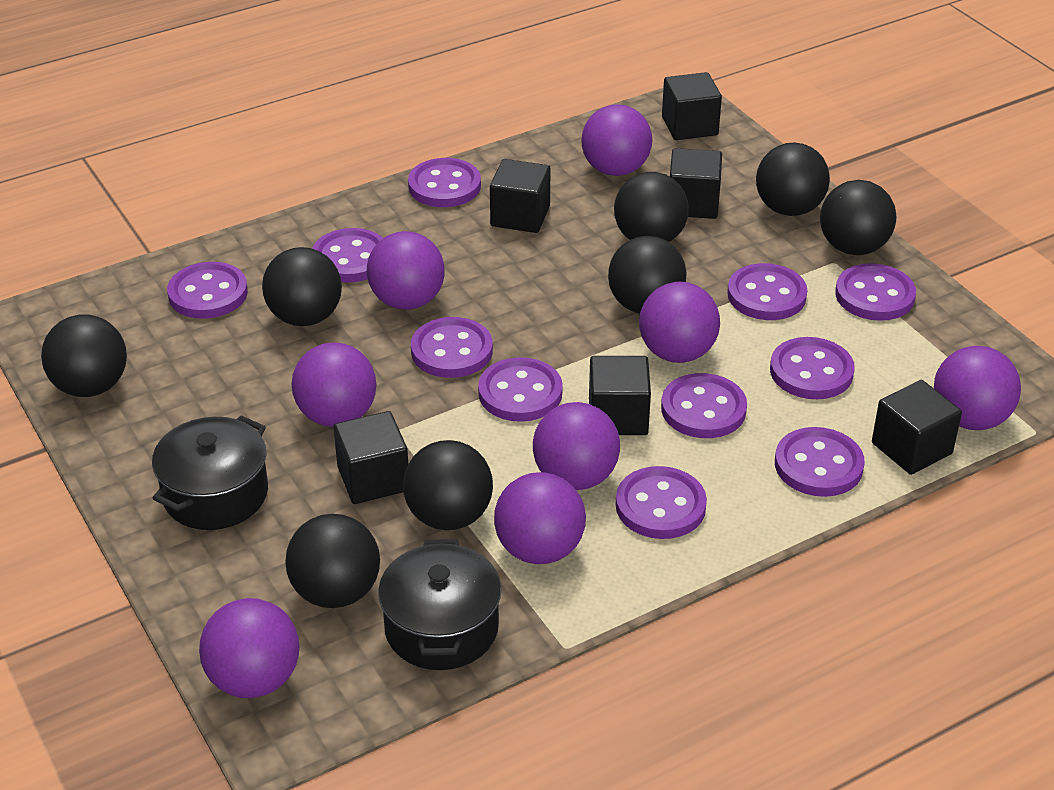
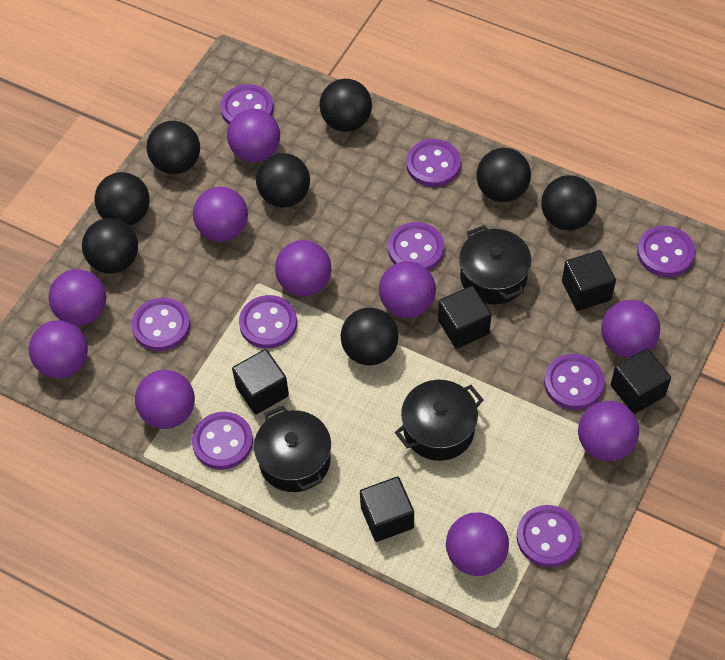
black cube: [333,411,408,504] [490,159,551,233] [589,356,651,435] [662,72,722,140] [670,148,722,219] [872,380,962,475] = 6 -> [232,349,289,415] [360,476,414,542] [438,286,491,349] [562,250,616,311] [611,348,671,414] = 5
black pot: [152,416,268,530] [378,539,502,670] = 2 -> [254,406,331,492] [395,380,484,461] [459,225,531,305] = 3
purple ball: [199,598,300,698] [292,342,376,427] [367,231,445,310] [494,472,586,564] [533,402,620,490] [581,104,652,176] [639,282,720,363] [934,346,1021,430] = 8 -> [29,320,88,378] [48,269,106,326] [135,370,195,429] [193,187,248,242] [227,109,280,162] [275,240,331,296] [379,261,436,318] [446,512,509,576] [578,401,639,461] [601,300,660,358] = 10
purple button: [167,262,248,319] [312,228,383,283] [408,158,481,207] [411,317,493,378] [478,357,563,422] [616,466,707,539] [661,373,747,438] [727,263,807,320] [770,337,855,399] [775,427,865,497] [835,263,916,321] = 11 -> [132,298,190,351] [192,412,253,470] [220,84,274,125] [239,295,297,349] [388,222,444,271] [406,139,461,187] [517,505,581,567] [544,354,605,410] [637,226,695,277] = 9

